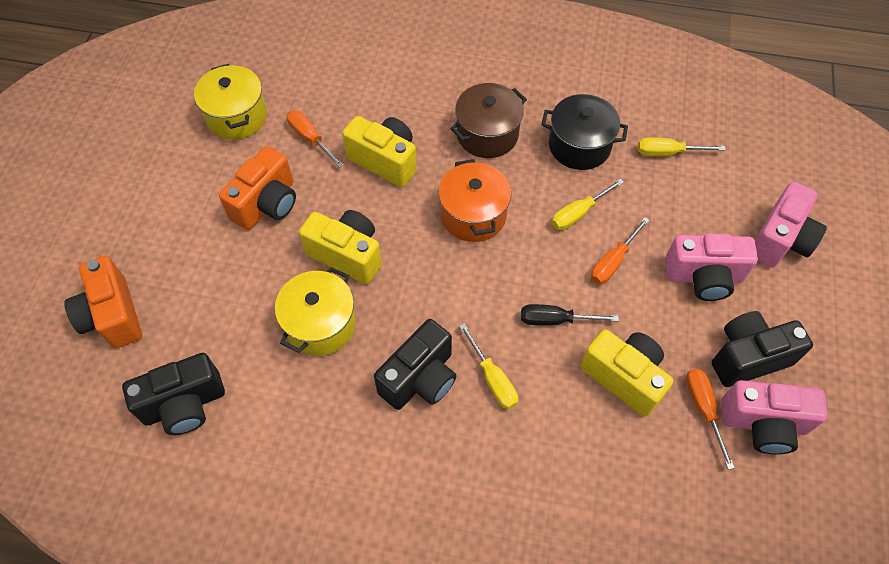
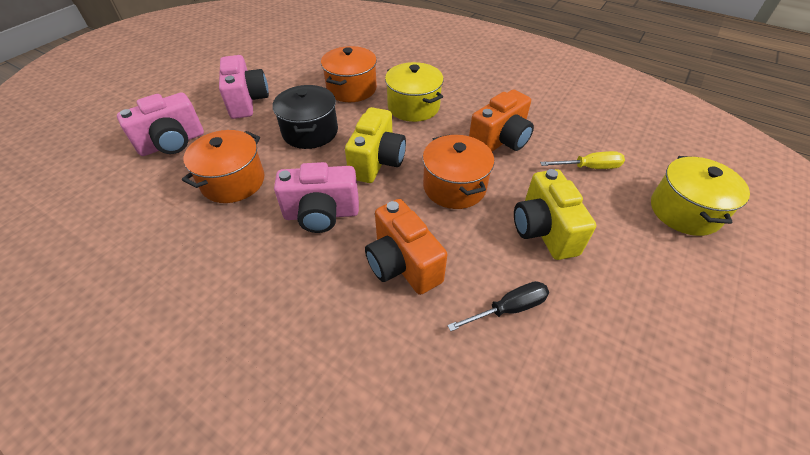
black camera: [122,353,225,435] [374,319,456,410] [712,311,813,387] = 3 -> none = 0
brown pot: [450,83,527,158] = 1 -> none = 0
orange pot: [438,159,511,242] = 1 -> [182,130,264,203] [321,46,377,102] [423,134,494,209] = 3
orange screwdriver: [287,110,344,168] [591,217,649,284] [686,369,735,470] = 3 -> none = 0
yellow camera: [299,210,382,284] [342,116,417,187] [581,329,673,417] = 3 -> [345,107,406,183] [514,169,596,260] = 2
yellow screwdriver: [459,323,518,410] [552,178,624,230] [638,137,726,156] = 3 -> [540,151,625,169] = 1

